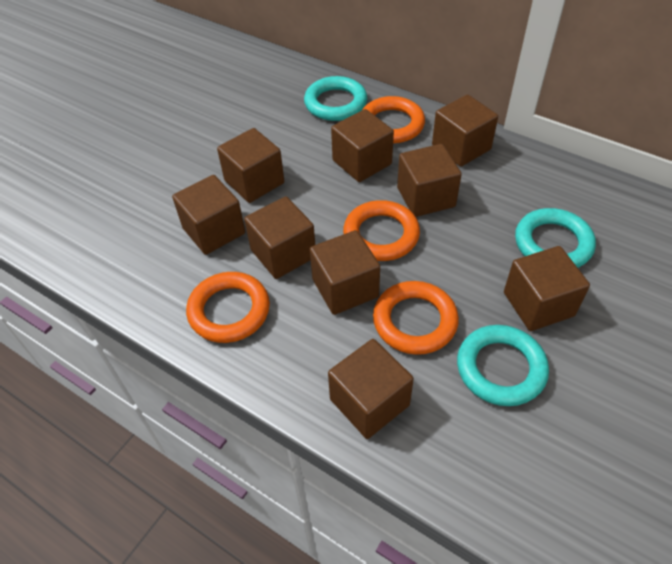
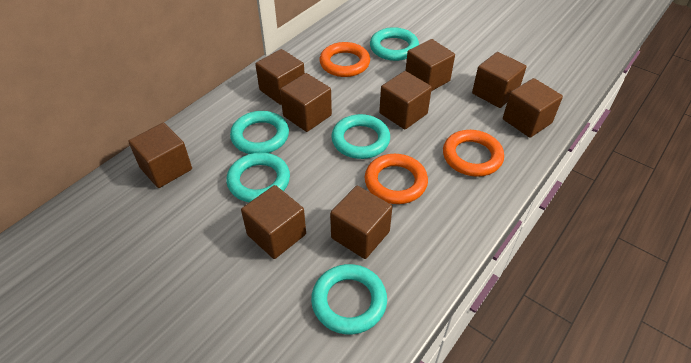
orange ring: [186,272,270,343] [343,200,420,261] [362,96,425,143] [373,281,459,355] = 4 -> [319,42,370,77] [365,154,428,204] [443,130,504,177] = 3
turquoise ring: [304,76,367,121] [457,325,549,406] [515,208,596,268] = 3 -> [226,152,290,202] [230,111,289,154] [311,264,387,334] [331,114,390,159] [370,27,419,61] = 5

